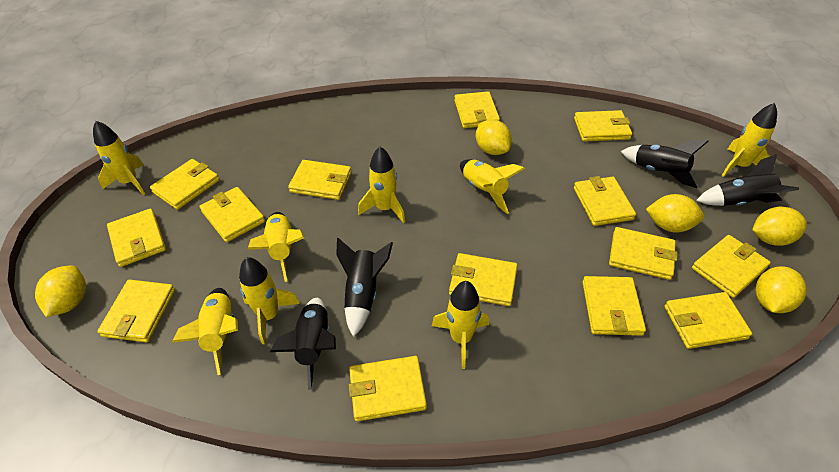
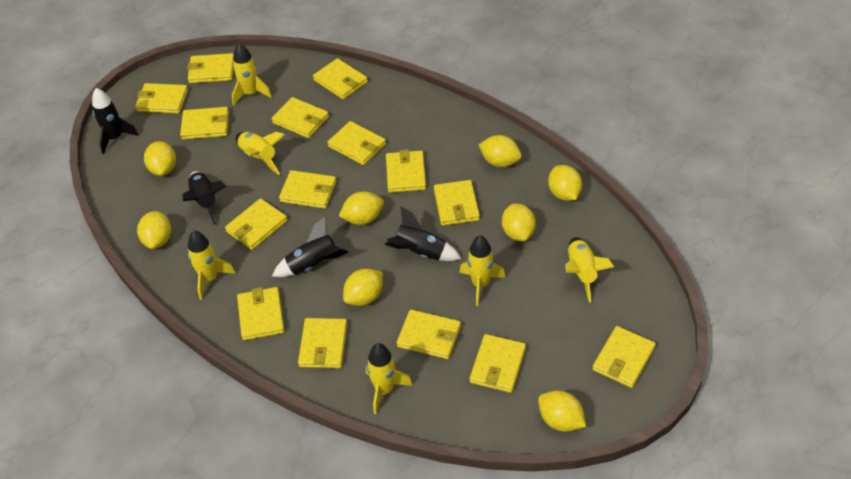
yellow lemon: [35,265,86,317] [476,119,512,155] [646,194,704,233] [752,207,807,246] [755,266,807,313] = 5 -> [137,211,171,249] [144,141,176,176] [339,191,384,225] [343,269,383,306] [479,135,522,167] [502,203,536,241] [538,390,586,432] [548,165,582,201] = 8
yellow rocket: [93,121,145,195] [172,288,238,375] [239,257,300,344] [247,212,304,282] [358,147,405,223] [432,281,489,369] [460,160,525,214] [721,103,777,177] = 8 -> [188,230,235,300] [232,43,272,106] [236,132,285,175] [366,343,413,414] [459,235,506,306] [565,237,614,302] = 6
yellow wallet: [97,279,175,342] [107,209,166,267] [150,159,219,210] [199,187,265,242] [288,160,352,200] [349,356,427,421] [449,253,518,306] [455,91,500,128] [574,110,632,141] [574,176,636,226] [582,276,646,336] [609,227,678,280] [664,292,752,349] [692,235,771,298] = 14 -> [135,83,188,114] [180,107,229,140] [187,53,234,83] [225,198,287,250] [237,287,284,340] [272,97,329,138] [279,170,336,209] [298,318,347,368] [313,58,368,99] [327,121,386,165] [386,149,426,193] [397,310,461,359] [434,180,480,226] [470,334,526,393] [592,326,656,388] = 15

